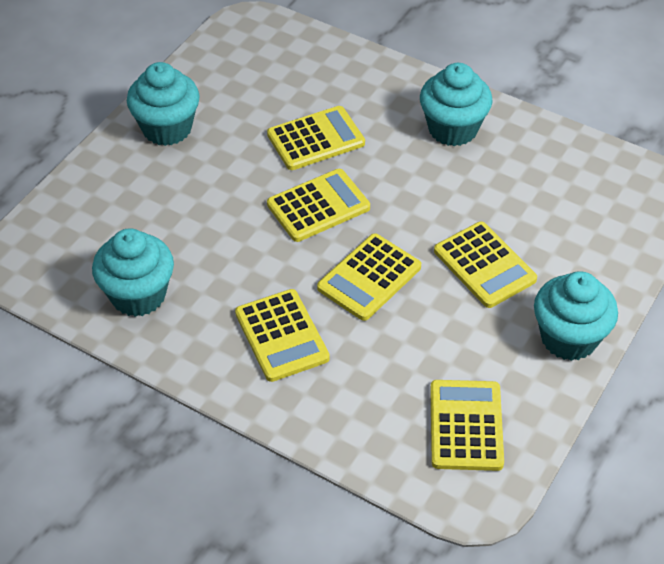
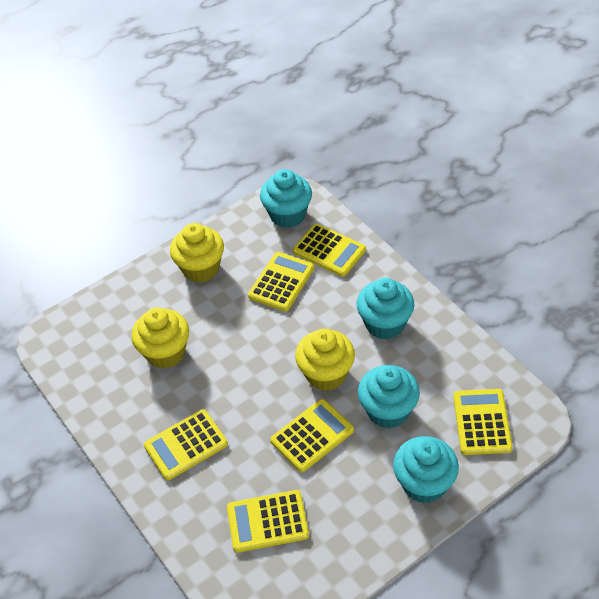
yellow cupcake: none = 0 -> [131,307,189,369] [170,223,224,282] [295,329,355,391] = 3

